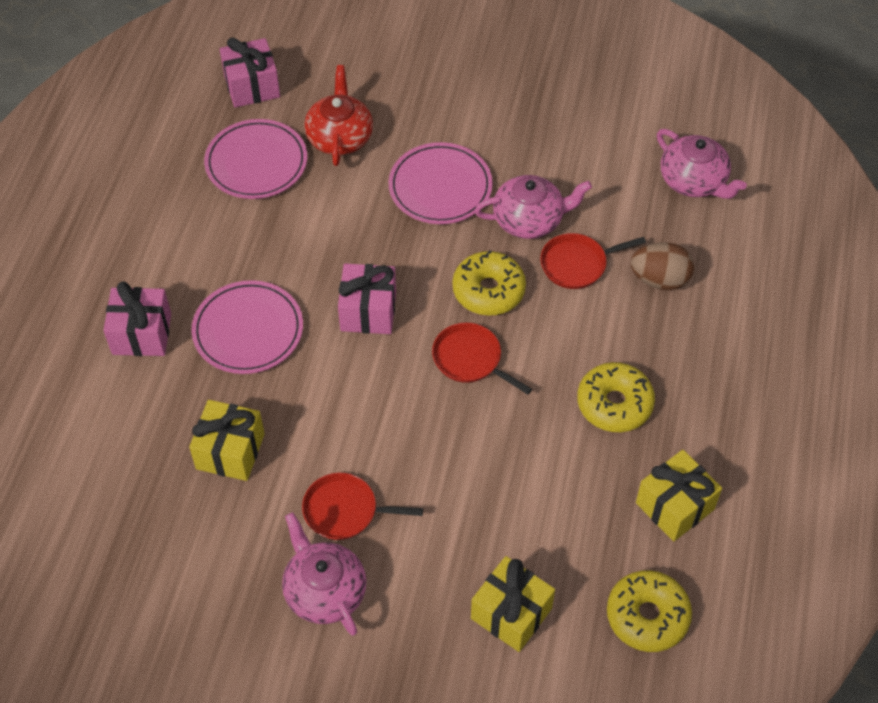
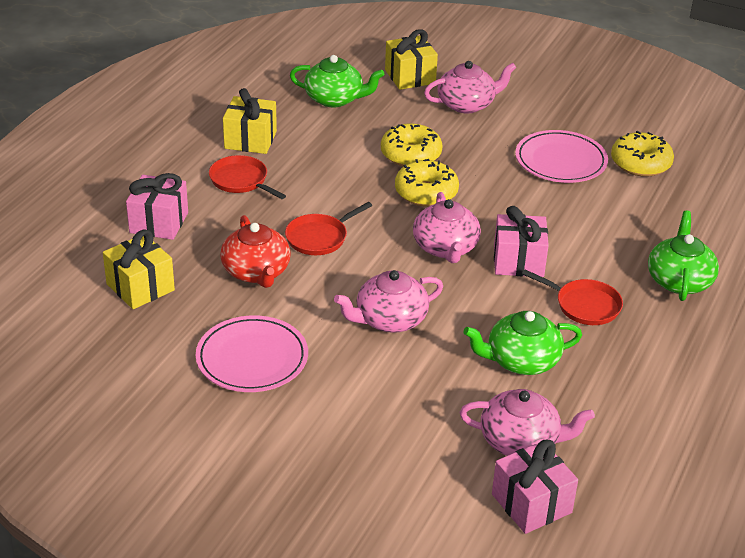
brown egg: [631,242,694,290] = 1 -> none = 0
green teapot: none = 0 -> [290,55,385,107] [463,311,582,375] [648,211,719,301] = 3
pink plate: [191,280,303,374] [204,119,307,199] [389,142,493,224] = 3 -> [196,315,308,392] [515,130,608,183] = 2
pink teapot: [282,512,367,636] [474,175,592,239] [657,129,747,199] = 3 -> [334,270,443,333] [413,192,481,263] [424,61,516,114] [460,389,595,456] = 4

